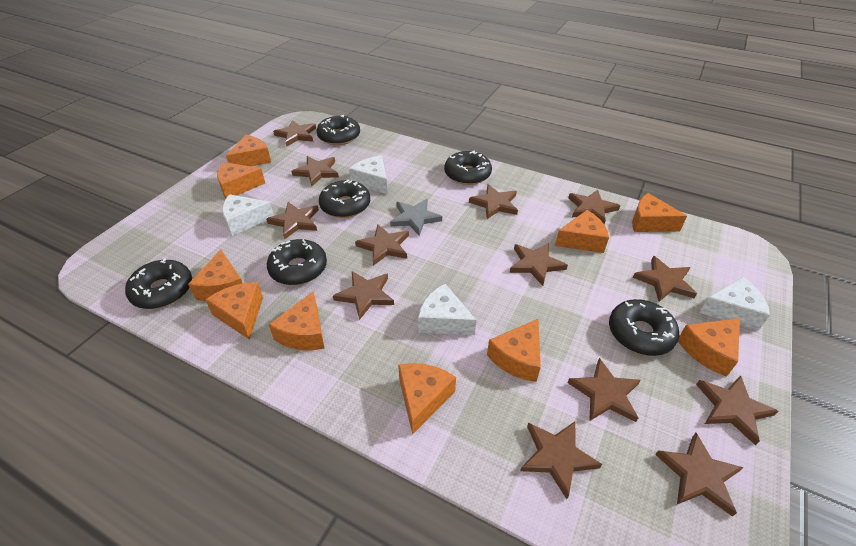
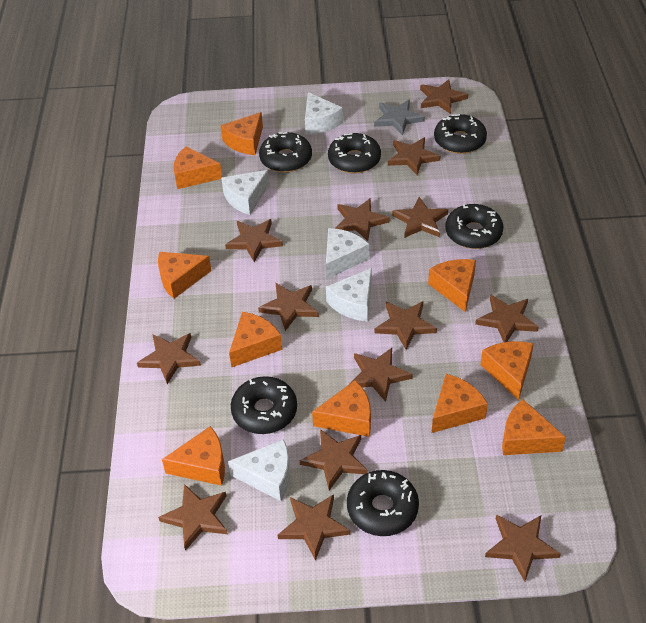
brown star: [266,202,319,240] [273,120,316,146] [291,156,339,186] [333,271,394,320] [355,225,409,266] [469,184,518,219] [510,243,568,286] [520,421,602,499] [568,190,620,224] [568,358,641,422] [633,256,697,302] [655,433,744,517] [696,375,779,445] = 13 -> [137,333,201,384] [158,484,228,551] [225,219,283,262] [258,283,319,331] [278,494,350,561] [300,429,368,490] [335,198,390,241] [351,348,413,402] [375,302,437,350] [388,137,440,175] [392,197,448,238] [420,79,468,114] [475,294,538,342] [485,515,561,582] = 14
white cheese: [222,194,274,236] [349,156,388,194] [418,284,476,335] [699,277,770,331] = 4 -> [221,170,269,215] [228,439,290,501] [305,92,343,134] [326,228,369,279] [326,268,372,322] = 5

